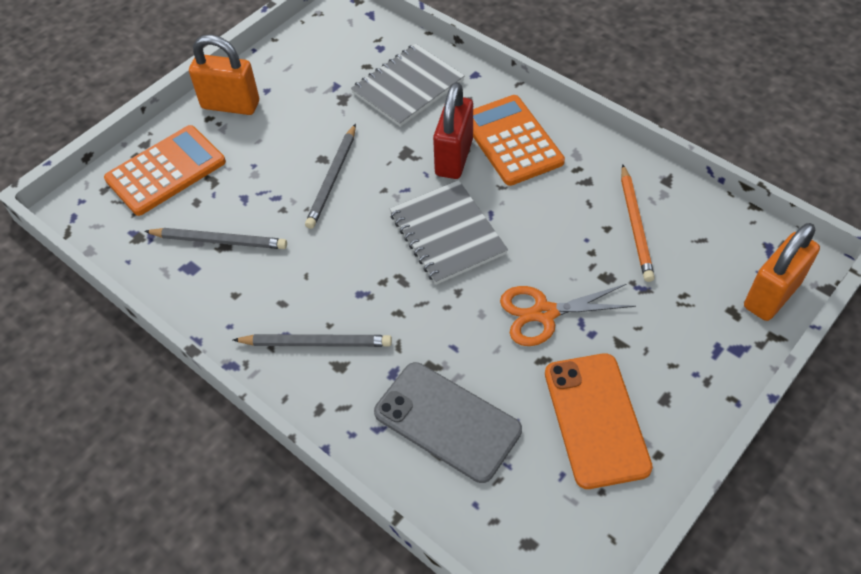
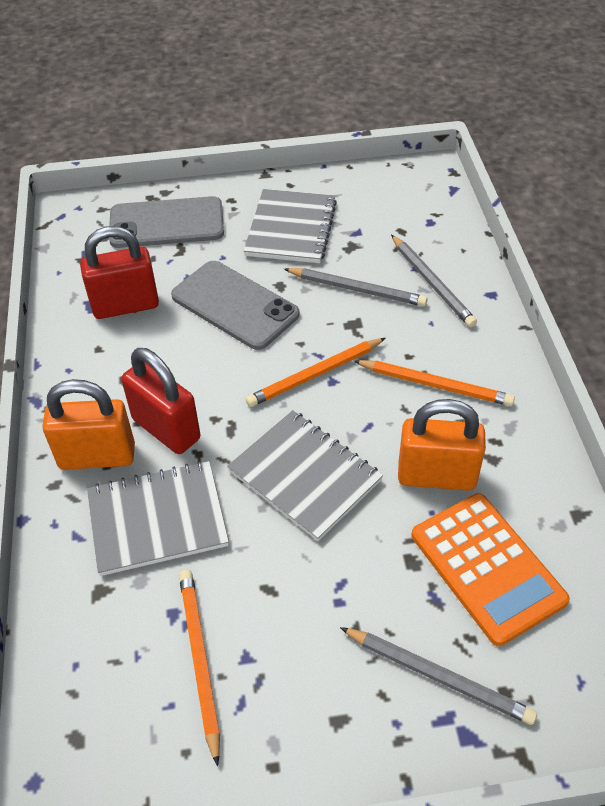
grey notebook: [351,43,465,127] [390,180,508,285] = 2 -> [87,461,229,576] [227,410,383,541] [244,189,337,263] = 3
grey phone: [374,362,522,483] = 1 -> [109,196,224,248] [171,261,300,350] = 2
orange calculator: [104,125,226,216] [473,95,565,186] = 2 -> [412,493,570,646] = 1
orange pencil: [621,164,655,282] = 1 -> [179,570,220,766] [246,338,386,407] [354,360,515,406] = 3
orange phone: [545,353,653,489] = 1 -> none = 0
orange scissors: [500,284,636,346] = 1 -> none = 0
red padlock: [433,82,473,179] = 1 -> [80,226,159,319] [121,348,201,454] = 2

